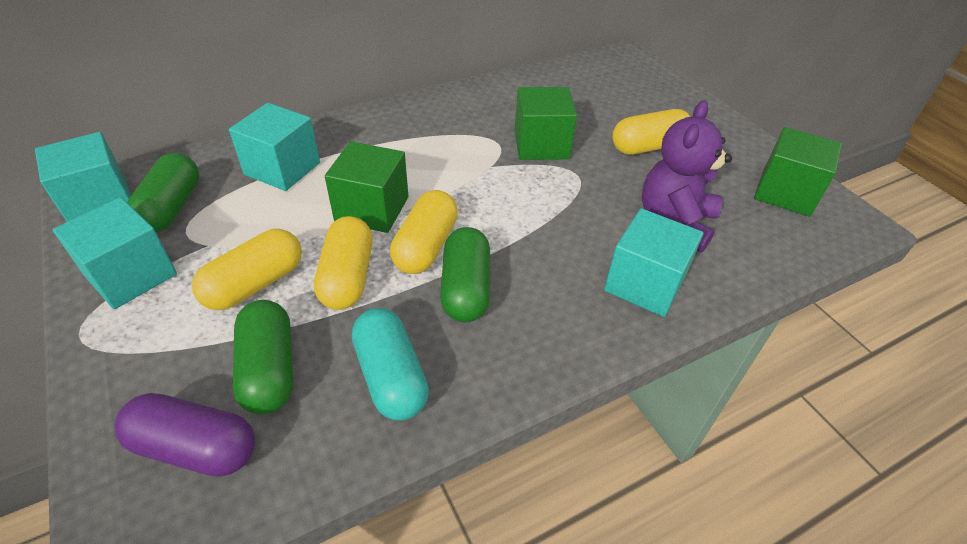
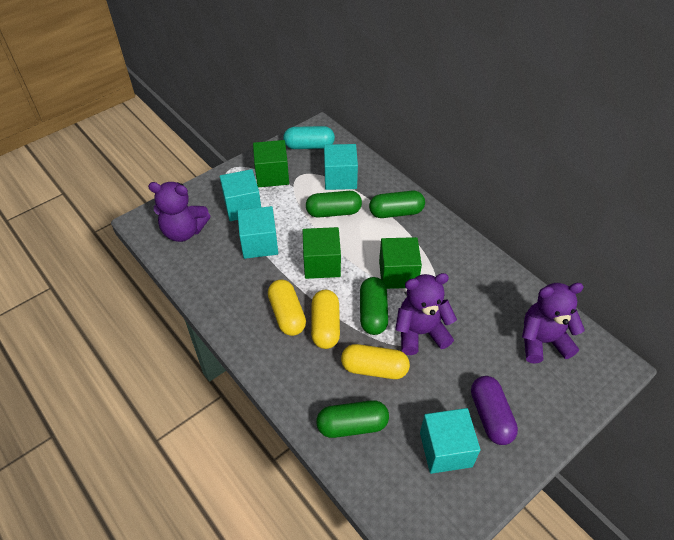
green capsule: [127,153,199,232] [233,300,294,415] [440,227,490,322] = 3 -> [306,191,362,218] [316,400,389,438] [360,277,388,335] [369,191,425,218] = 4
purple teddy bear: [642,100,732,253] = 1 -> [148,182,210,242] [395,273,457,355] [522,283,585,364] = 3
yellow capsule: [192,229,302,310] [314,216,373,310] [390,190,458,274] [612,109,691,155] = 4 -> [268,280,306,336] [311,290,340,349] [341,344,410,379] = 3

